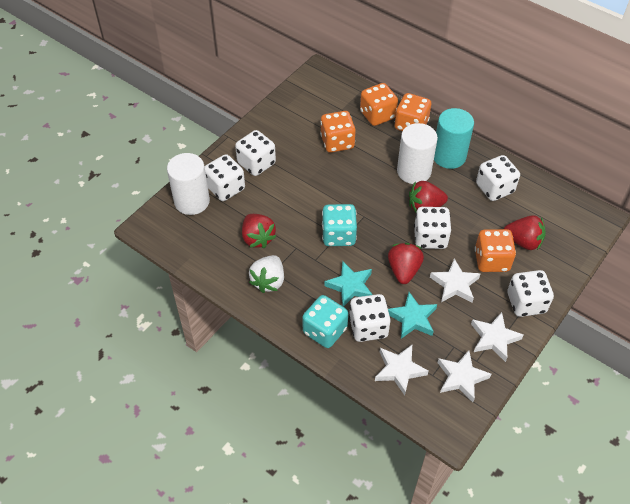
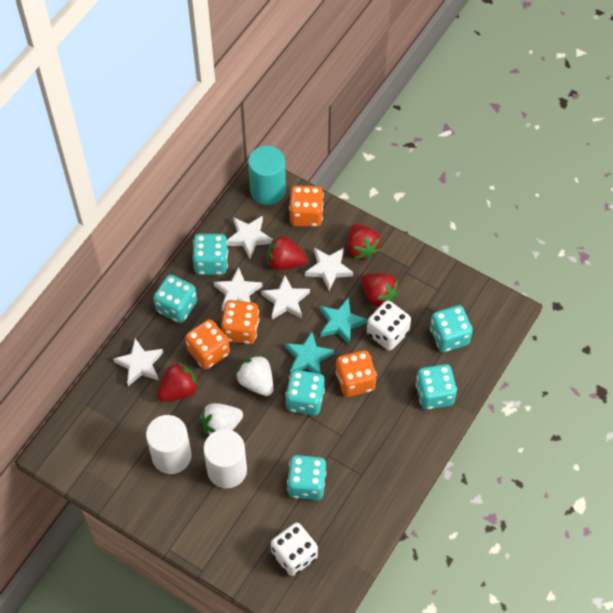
turquoise dice: [302,295,348,348] [322,204,357,246] = 2 -> [153,275,197,323] [193,234,228,275] [285,370,325,416] [287,455,326,500] [416,364,457,410] [430,305,473,352] = 6
white dice: [205,154,245,201] [235,130,276,176] [349,294,390,342] [414,207,451,249] [476,155,520,201] [507,270,554,317] = 6 -> [271,523,318,576] [367,300,411,350] = 2
white star: [375,345,429,396] [430,259,481,303] [438,350,491,402] [471,312,523,362] = 4 -> [113,339,163,386] [214,267,262,311] [227,216,273,259] [261,275,310,319] [305,248,353,291] = 5
white strawberry: [249,255,284,293] = 1 -> [200,403,243,436] [236,355,273,396] = 2

